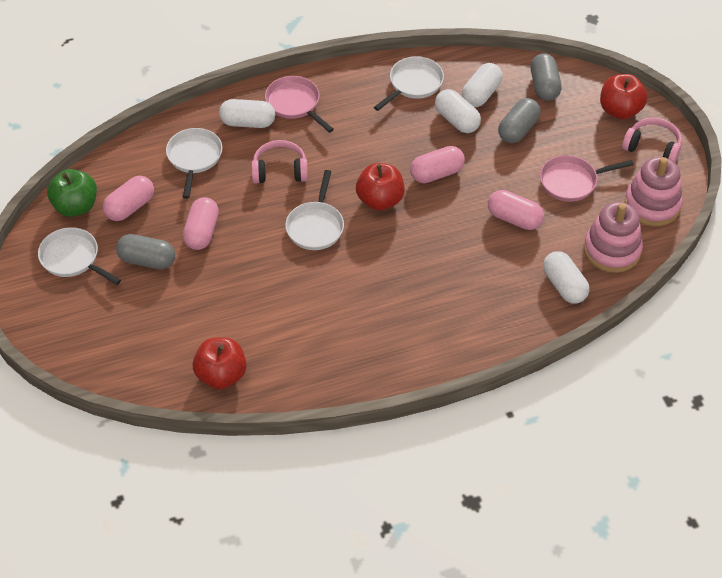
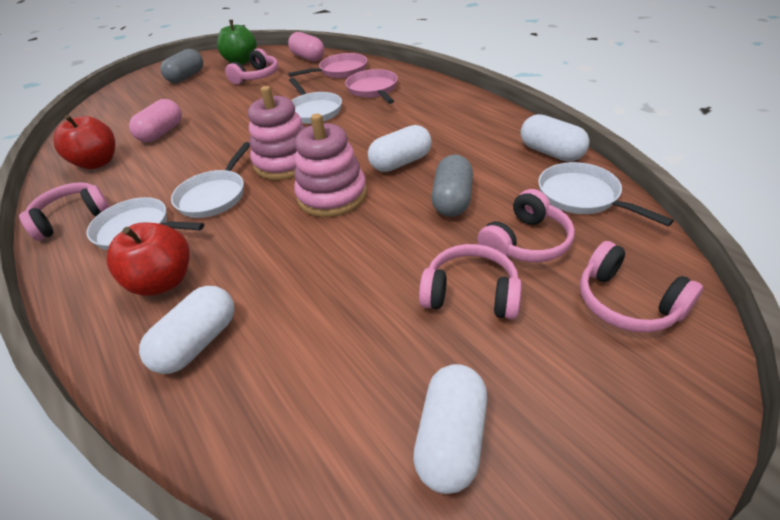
grey capsule: [116,234,175,269] [498,98,541,143] [530,53,562,101] = 3 -> [160,49,203,83] [431,154,473,217] = 2
pink capsule: [103,176,154,221] [183,197,219,250] [410,146,465,183] [488,190,544,230] = 4 -> [129,99,182,142] [288,32,324,61] = 2
pink headphones: [251,140,308,184] [622,117,682,163] = 2 -> [19,182,110,241] [225,48,278,85] [419,244,522,320] [477,189,575,262] [580,241,703,333] = 5
red apple: [192,337,247,389] [356,163,405,210] [600,74,647,119] = 3 -> [54,115,115,169] [107,223,190,296] = 2

